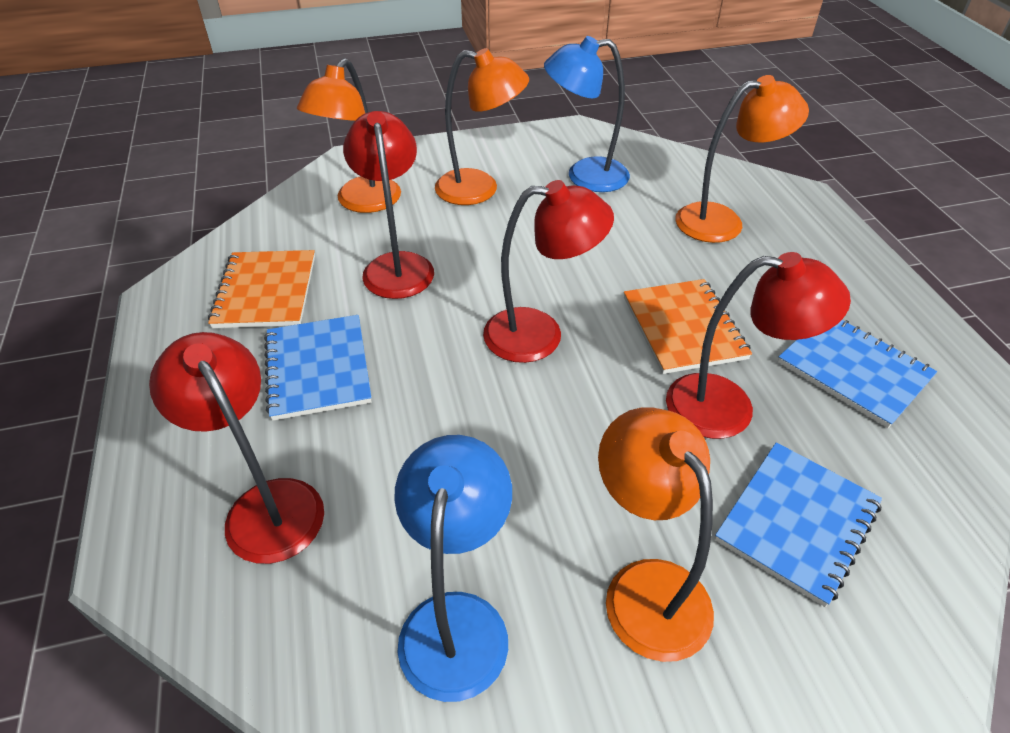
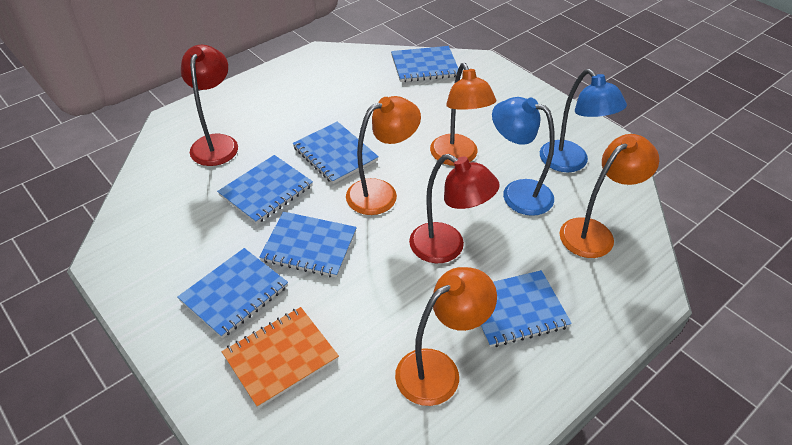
blue notebook: [264,315,372,421] [715,442,882,607] [778,320,937,428] = 3 -> [178,248,288,338] [217,155,313,224] [259,212,357,277] [292,121,379,184] [391,46,458,82] [480,270,572,347] = 6
orange notebook: [208,250,315,328] [624,279,752,374] = 2 -> [222,307,339,408] = 1
red lamp: [149,332,324,564] [343,111,434,299] [483,180,614,363] [666,252,851,439] = 4 -> [181,45,238,166] [409,154,500,263] = 2

